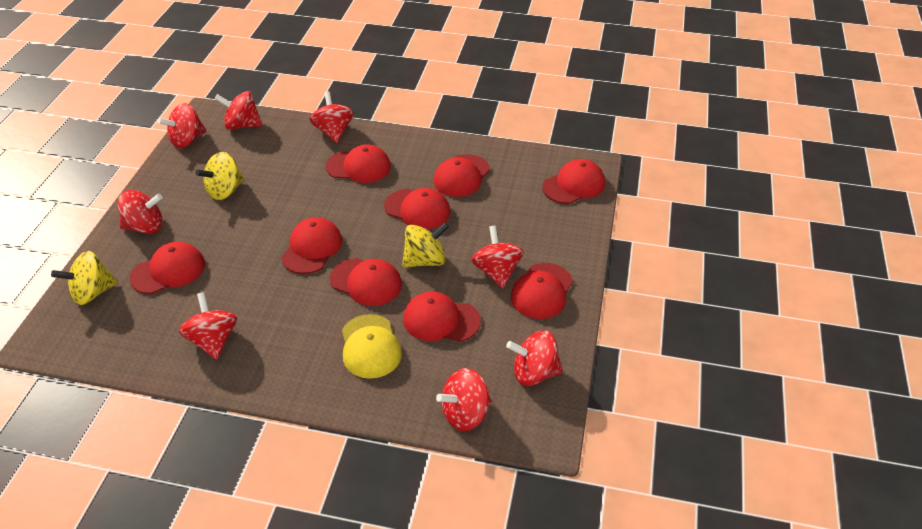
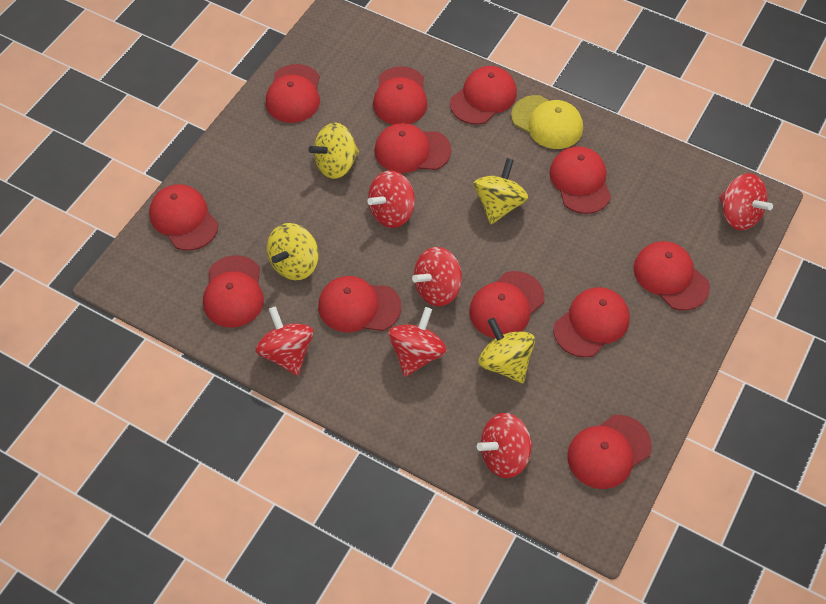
red cap: [129,241,205,294] [281,217,342,274] [326,144,391,183] [330,258,402,306] [384,188,450,229] [403,291,481,342] [433,154,490,197] [511,263,573,319] [542,159,605,204] = 9 -> [149,184,218,251] [203,255,264,328] [266,64,320,123] [318,276,401,332] [373,66,428,125] [375,123,451,173] [450,66,517,125] [469,271,545,338] [549,146,611,214] [553,287,630,358] [567,415,652,489] [633,241,710,310] = 12
red spinning top: [118,190,163,234] [157,103,206,148] [179,292,237,360] [214,91,263,130] [309,91,354,143] [436,368,491,431] [471,226,524,289] [506,331,563,386] = 8 -> [255,306,314,376] [367,171,415,228] [388,307,447,377] [412,247,462,306] [477,413,533,478] [719,173,773,230] = 6
yellow spinning top: [51,251,118,305] [195,152,245,200] [402,222,449,268] = 3 -> [267,223,319,280] [308,123,359,179] [474,158,528,224] [479,318,535,383] = 4

